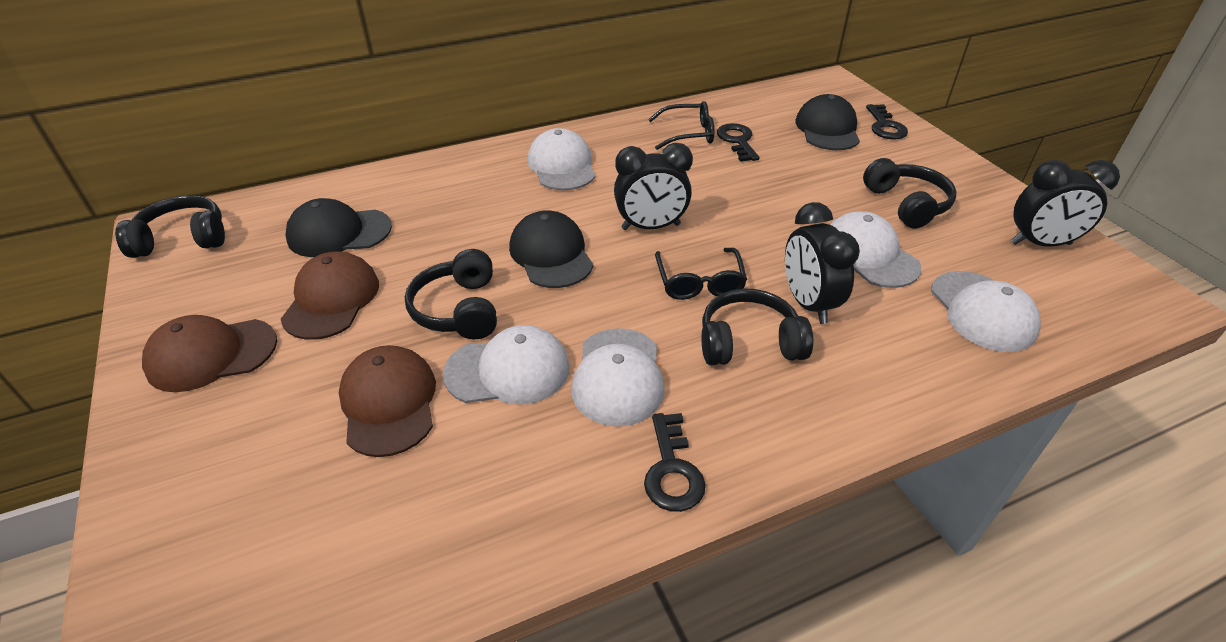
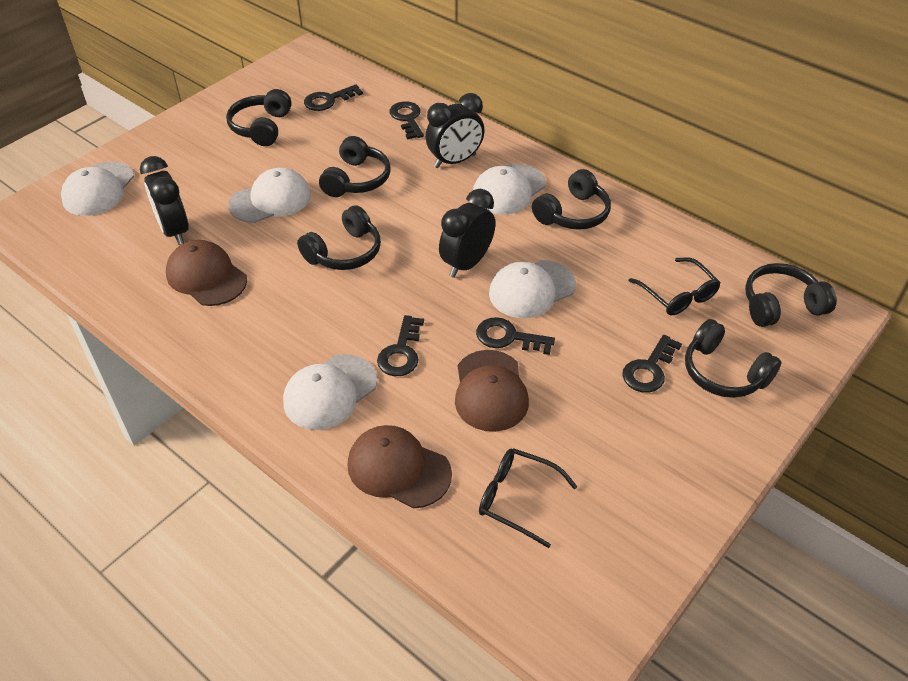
black cap: [285,198,392,257] [509,210,593,288] [795,94,860,150] = 3 -> none = 0
black headphones: [115,195,225,258] [405,249,497,339] [701,289,813,365] [863,158,957,229] = 4 -> [226,89,292,146] [297,205,381,270] [319,136,391,197] [532,169,611,230] [685,319,781,398] [745,263,837,327] = 6
black key: [644,413,706,512] [717,123,759,162] [866,104,908,139] = 3 -> [304,84,363,111] [377,315,424,376] [389,101,424,139] [476,317,555,355] [622,335,682,393] = 5

